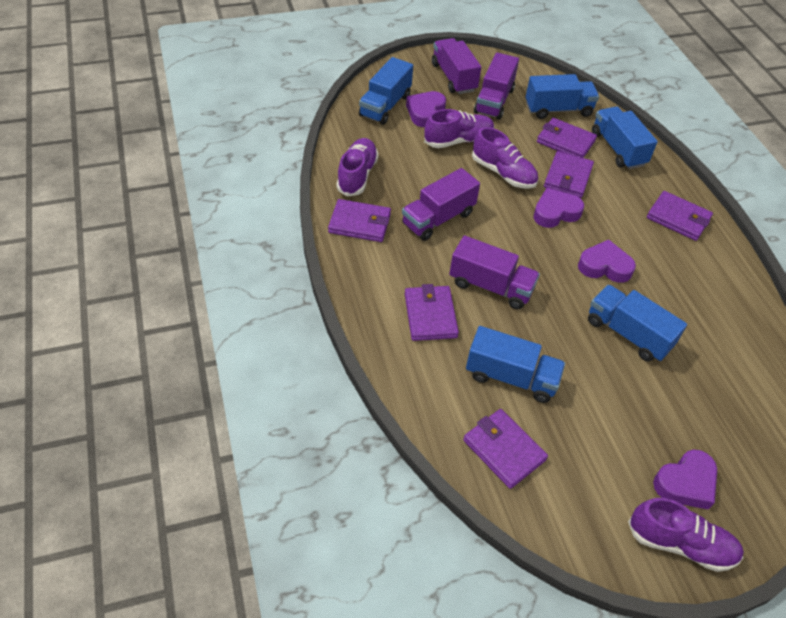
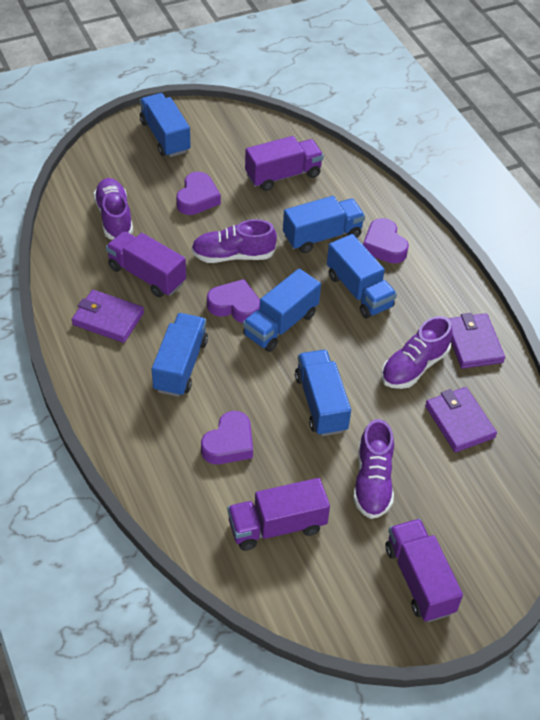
blue truck: [359,57,413,125] [466,326,565,403] [526,74,599,119] [588,285,687,362] [592,107,658,169] = 5 -> [140,93,191,157] [152,313,208,397] [243,269,321,352] [283,196,365,253] [295,350,351,436] [327,234,397,318] = 6
purple wallet: [328,199,391,242] [405,284,459,341] [463,409,548,489] [537,118,597,158] [544,151,594,198] [647,191,713,241] = 6 -> [72,290,144,343] [425,387,497,452] [448,313,505,369] = 3

